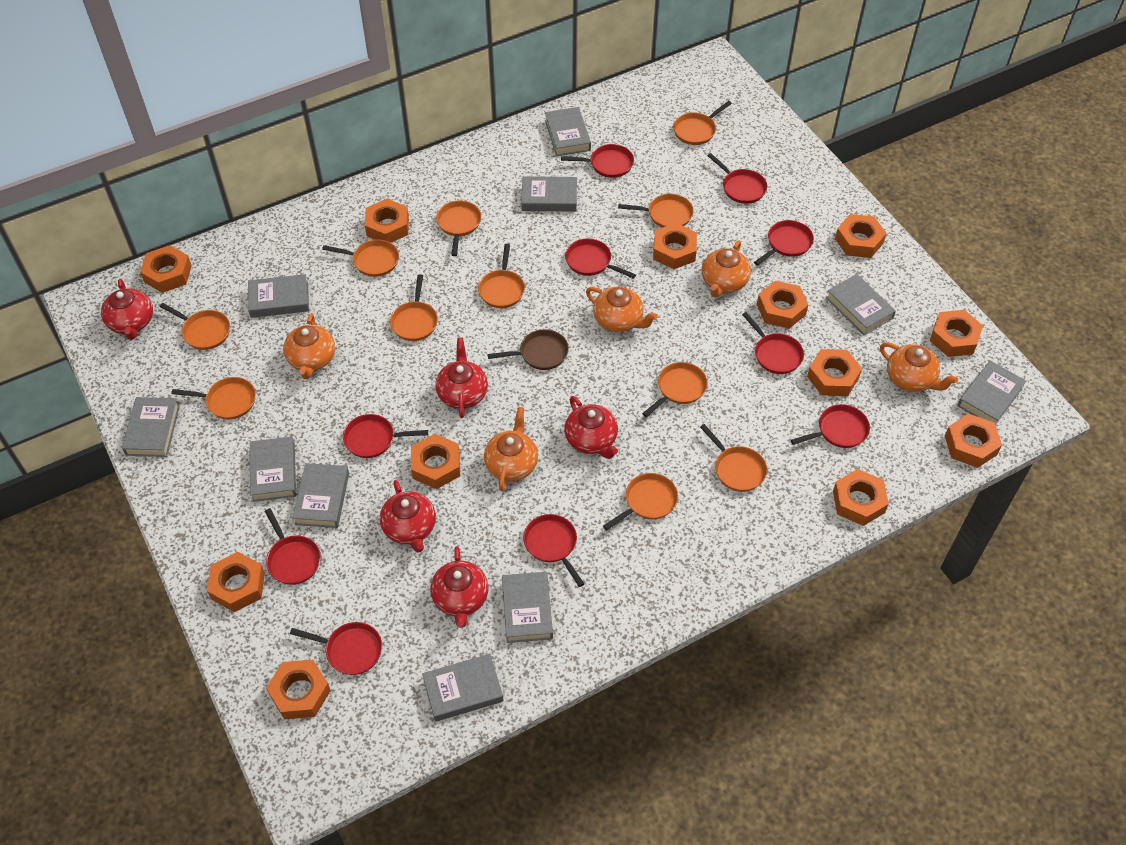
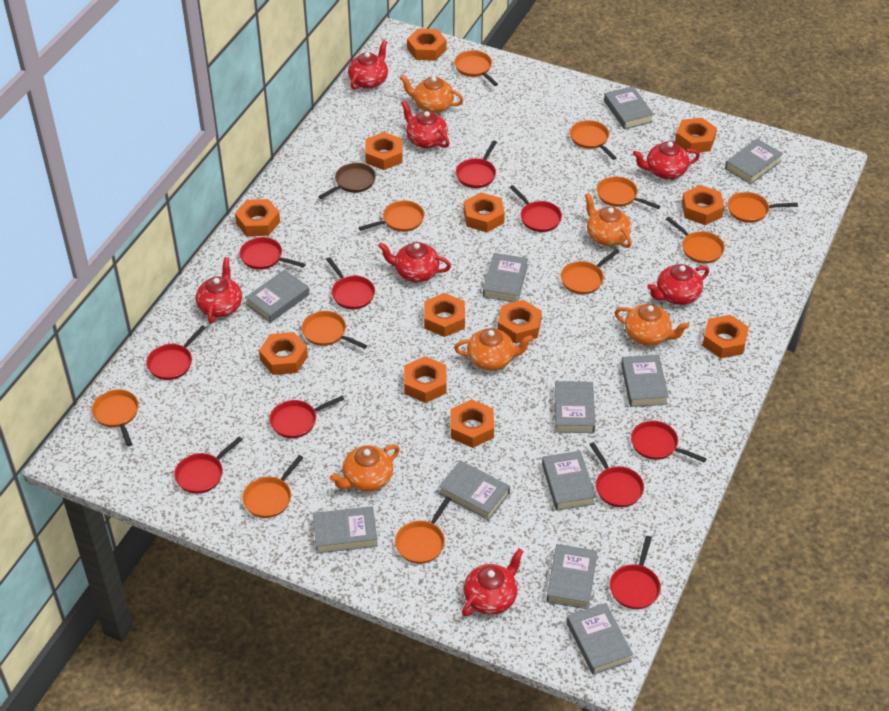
grey book: [122,397,180,457] [248,274,309,318] [250,437,296,502] [293,463,349,528] [422,654,504,722] [502,572,553,643] [521,176,577,212] [545,107,591,156] [826,274,896,335] [957,361,1026,425] = 10 -> [245,269,309,323] [313,506,378,553] [439,460,510,520] [483,253,528,302] [542,451,596,511] [546,544,598,609] [554,381,595,433] [567,603,633,675] [604,86,654,130] [621,355,669,407] [725,139,783,185] = 11
red teapot: [101,279,153,340] [380,480,436,553] [430,546,489,628] [435,338,488,418] [564,396,618,459] = 5 -> [196,257,242,323] [348,40,388,90] [378,242,451,282] [401,101,450,149] [462,548,524,616] [633,141,700,179] [647,264,709,305] = 7

